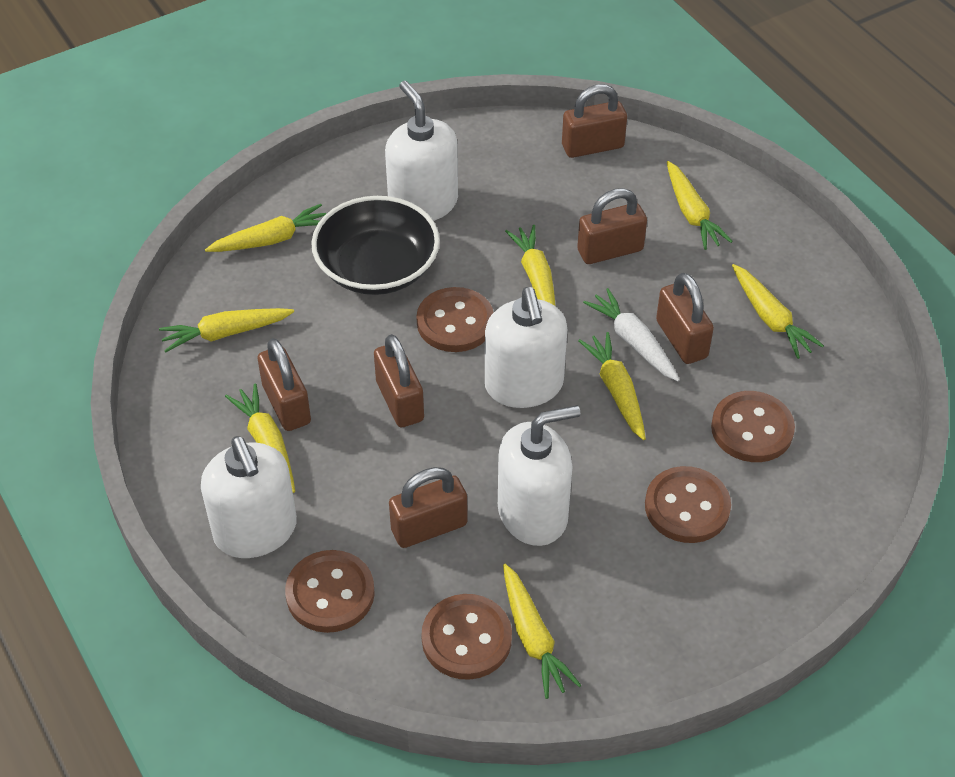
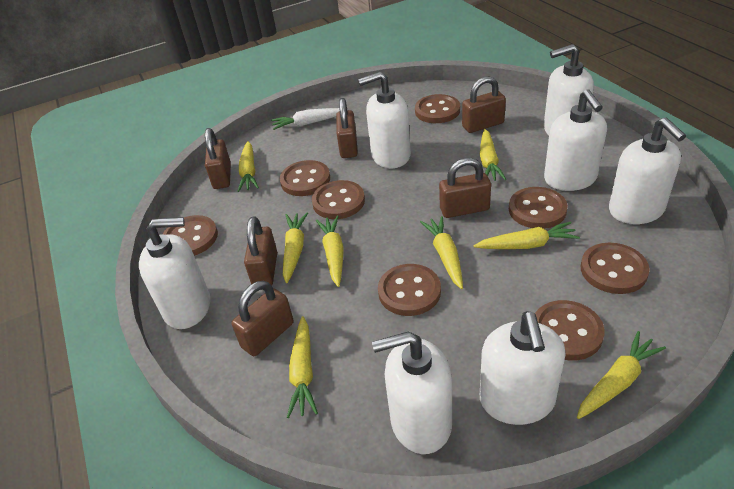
black bowl: [311,196,440,295] = 1 -> none = 0
brown button: [285,550,375,633] [416,287,494,352] [421,594,512,680] [645,466,731,543] [711,391,795,462] = 5 -> [162,215,218,256] [280,160,330,196] [312,180,365,219] [378,264,441,316] [415,94,460,123] [509,187,568,229] [535,300,605,360] [581,243,650,294] = 8
white soap dispenser: [201,436,297,558] [385,81,458,221] [485,287,567,408] [498,405,580,546] = 4 -> [139,217,210,329] [358,72,411,168] [372,331,452,454] [480,311,566,425] [544,44,594,135] [544,89,607,191] [609,117,686,224] = 7

